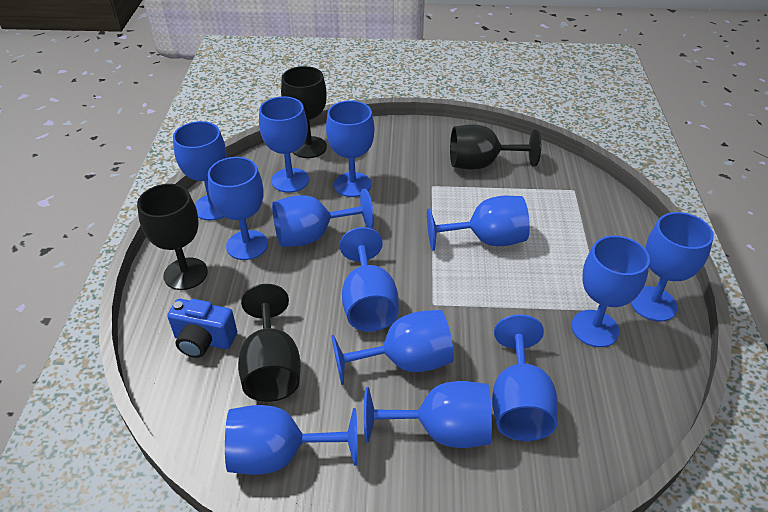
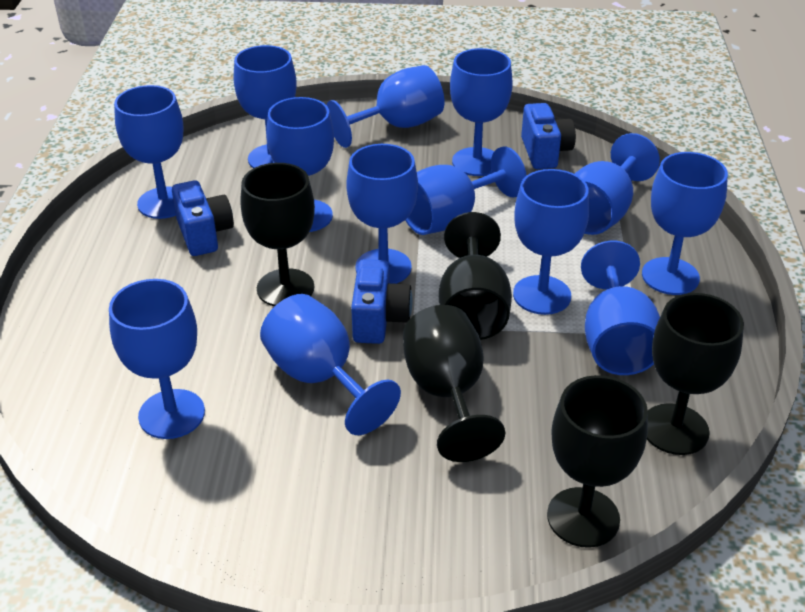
black goblet: [137,184,208,290] [238,284,301,402] [281,66,327,158] [450,124,541,170] = 4 -> [240,163,315,306] [403,305,505,462] [439,212,512,340] [547,375,648,548] [647,293,744,455] = 5
blue camera: [167,299,237,358] = 1 -> [172,180,234,256] [351,259,413,344] [521,103,576,169] = 3

